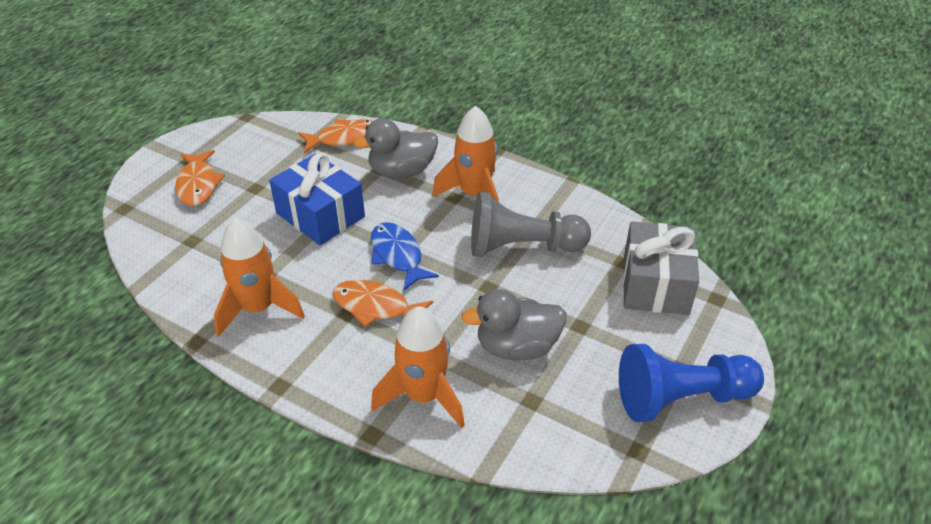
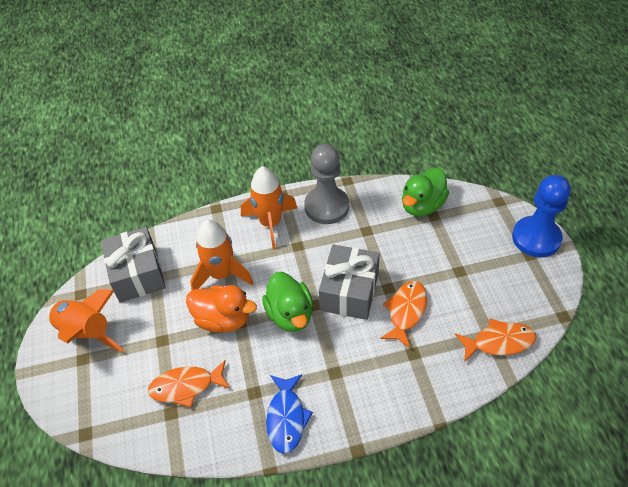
blue gift: [269,153,365,245] = 1 -> none = 0
green duck: none = 0 -> [262,272,313,332] [402,168,449,216] = 2
grey duck: [353,118,438,178] [461,289,566,360] = 2 -> none = 0
grey gift: [623,222,699,315] = 1 -> [101,227,166,303] [319,244,380,320] = 2
orange duck: none = 0 -> [186,285,257,332] = 1

